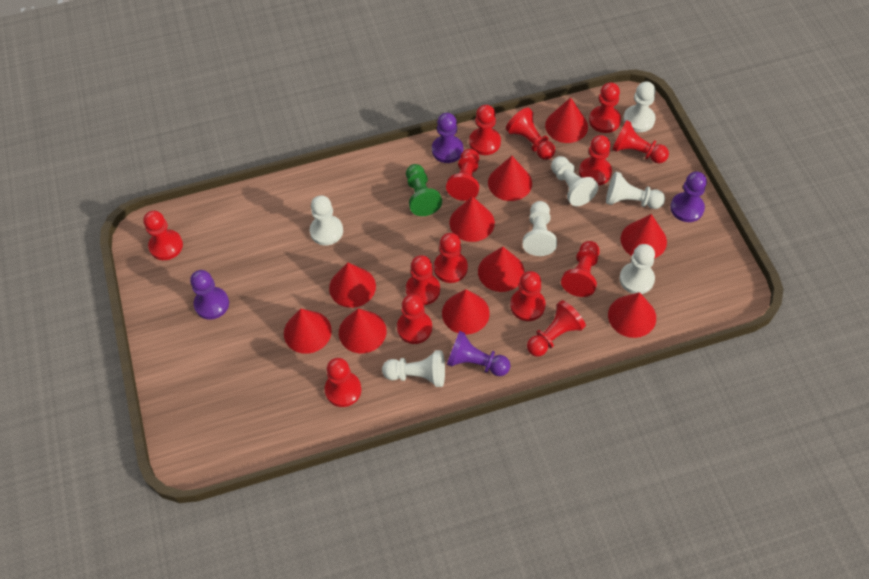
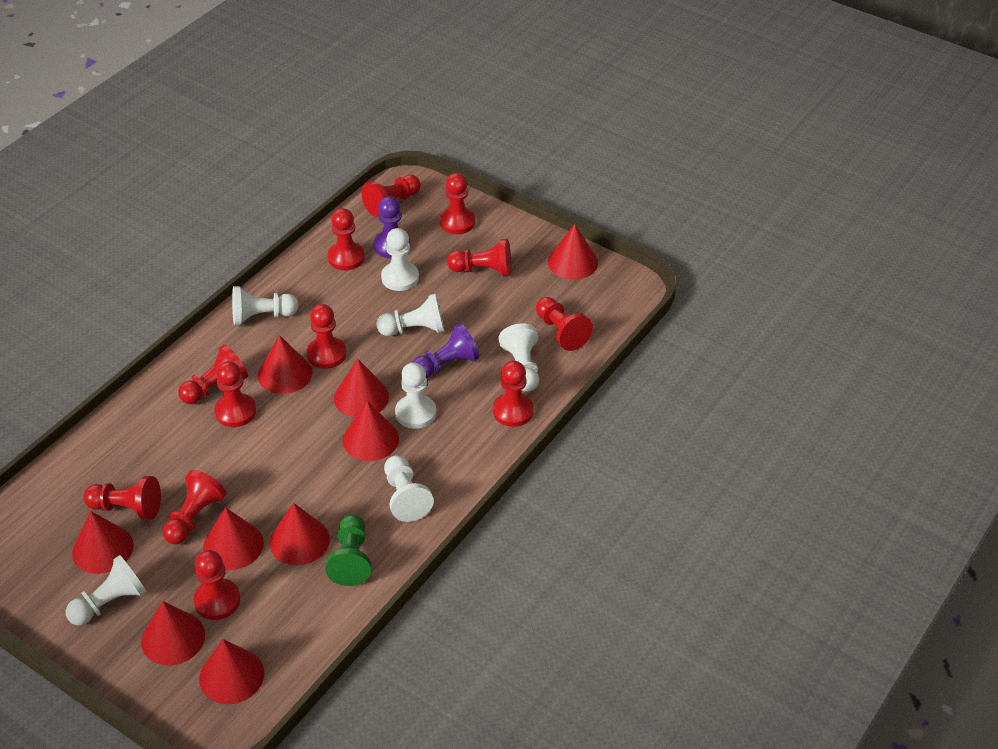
purple pawn: [190,270,229,320] [432,113,463,163] [447,331,511,376] [670,172,707,222] = 4 -> [373,196,410,258] [412,324,480,378] = 2
red cone: [284,309,332,354] [329,263,376,308] [339,308,387,353] [442,289,490,334] [449,196,495,242] [478,246,525,292] [488,156,532,201] [545,97,588,143] [608,292,656,338] [621,214,667,258] = 10 -> [72,511,133,574] [141,601,205,666] [199,639,264,704] [203,507,264,570] [258,335,312,394] [269,503,330,565] [334,359,389,418] [342,401,399,461] [548,224,598,280] = 9
red pawn: [143,211,183,260] [324,358,361,407] [397,294,432,344] [406,255,440,305] [434,233,468,283] [446,149,479,201] [469,105,501,155] [506,108,555,160] [510,271,546,321] [527,300,586,357] [561,241,600,297] [579,135,612,186] [589,82,621,133] [612,120,669,163] = 14 -> [83,476,161,520] [162,470,226,545] [178,344,248,404] [194,550,240,620] [214,361,256,427] [307,304,346,369] [328,208,365,270] [361,175,421,217] [439,173,475,234] [447,239,511,277] [493,361,534,427] [536,297,593,351] = 12

